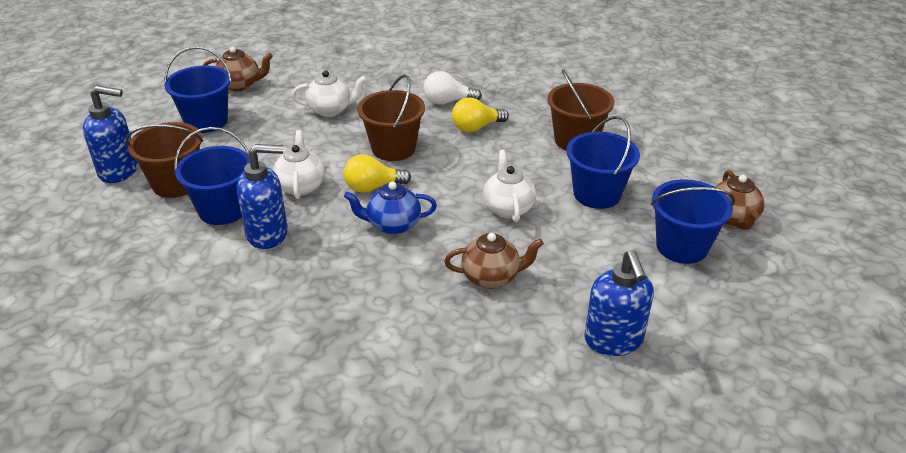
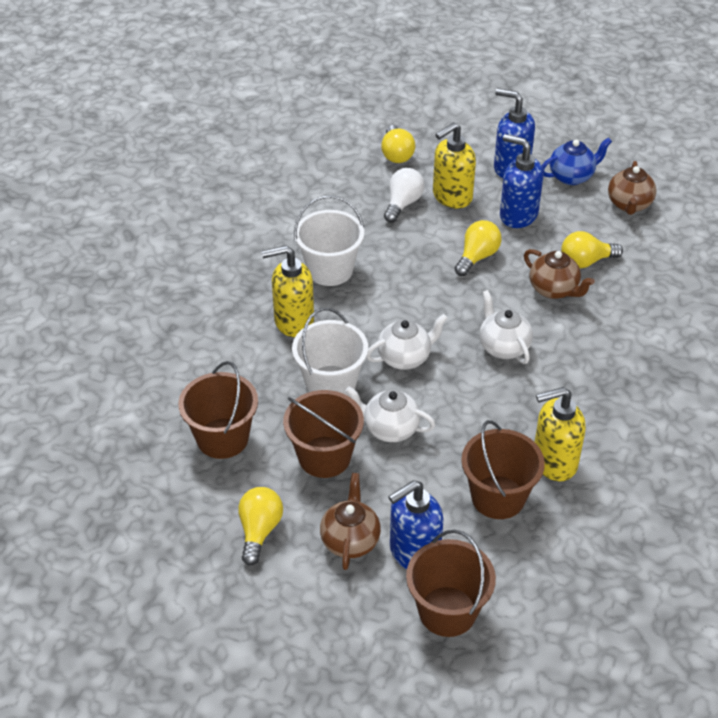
blue bucket: [164,46,232,133] [174,127,250,225] [566,116,640,209] [651,179,735,264] = 4 -> none = 0
brown bucket: [126,122,203,198] [358,74,425,161] [547,69,614,150] = 3 -> [178,361,258,459] [283,390,364,478] [406,530,496,637] [461,420,545,519] = 4
white bucket: none = 0 -> [292,308,368,397] [294,195,364,286] = 2
yellow light bulb: [344,154,411,193] [452,97,509,132] = 2 -> [238,487,283,565] [381,125,416,163] [454,220,502,276] [561,231,623,268] = 4
yellow soap dispenser: none = 0 -> [262,245,314,337] [433,122,476,209] [535,387,586,481] = 3

